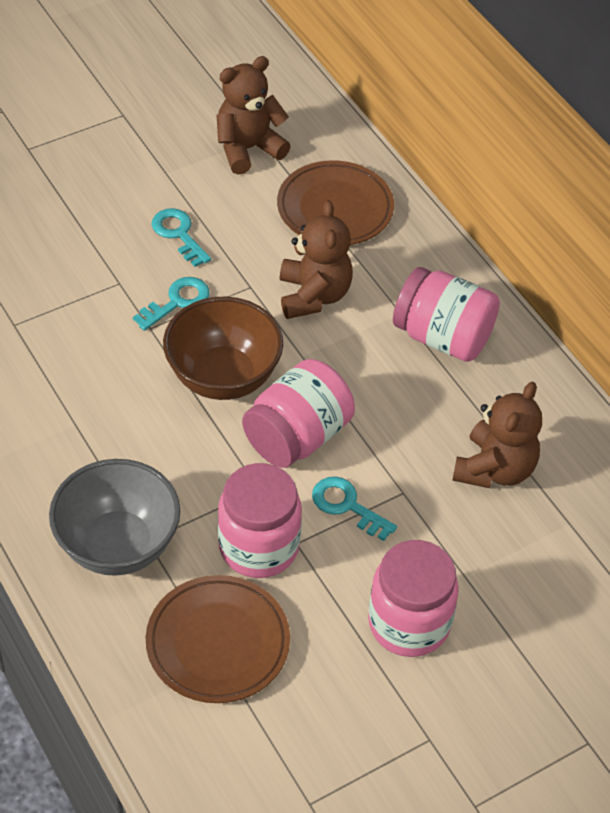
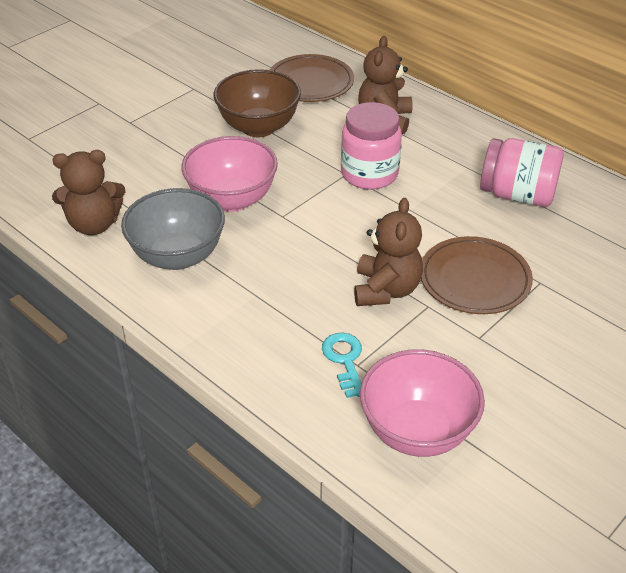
pink bowl: none = 0 -> [181,136,278,212] [360,349,485,457] = 2
pink jar: [218,463,302,578] [242,359,355,468] [368,540,459,657] [393,267,500,362] = 4 -> [341,102,402,190] [480,138,564,207] = 2
turquoise key: [133,277,210,331] [152,208,211,267] [312,477,397,541] = 3 -> [322,332,362,398] = 1

